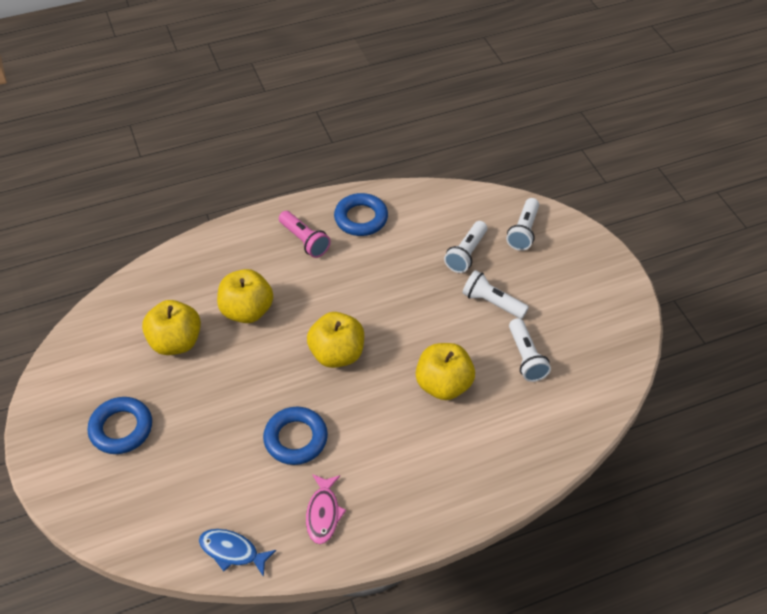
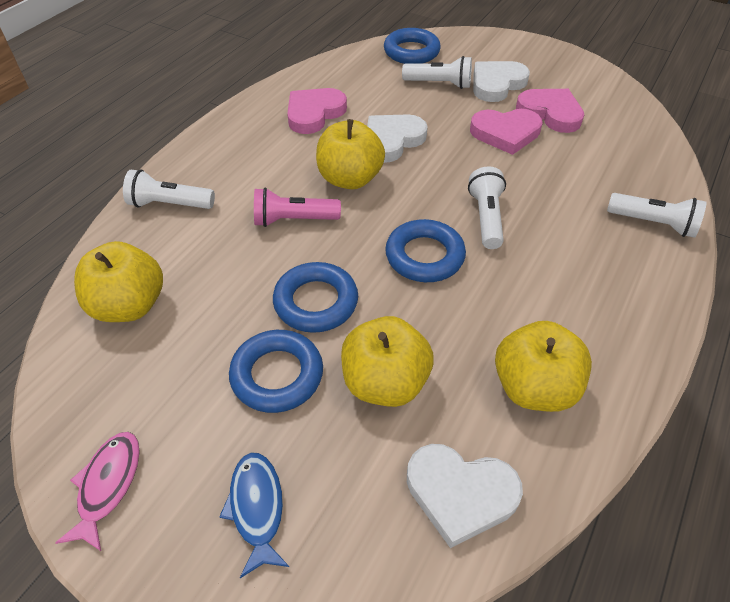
blue ring: [88,397,152,454] [263,407,328,465] [334,193,388,236] = 3 -> [229,330,323,413] [273,262,358,333] [384,28,441,64] [385,219,466,282] = 4
pink heart: none = 0 -> [287,88,347,134] [470,109,543,155] [516,89,584,133] = 3
white heart: none = 0 -> [367,114,428,163] [407,444,523,548] [473,61,530,102] = 3

